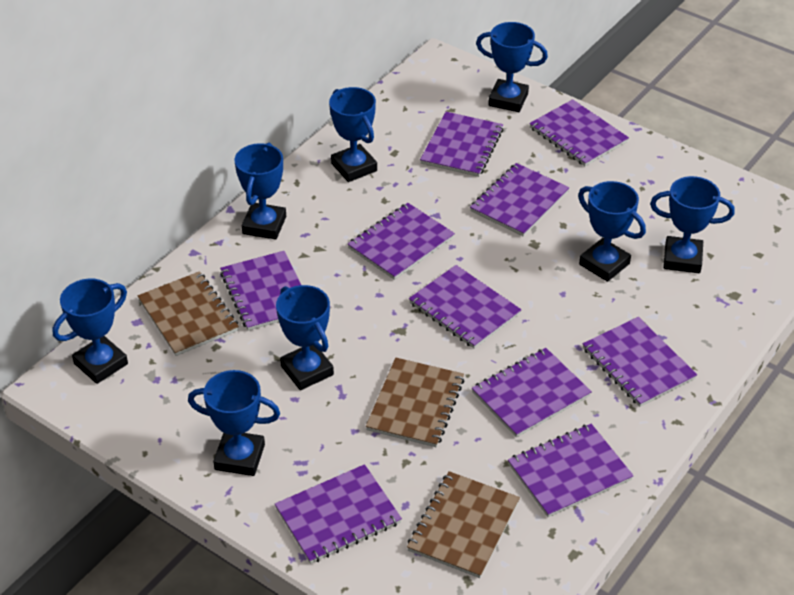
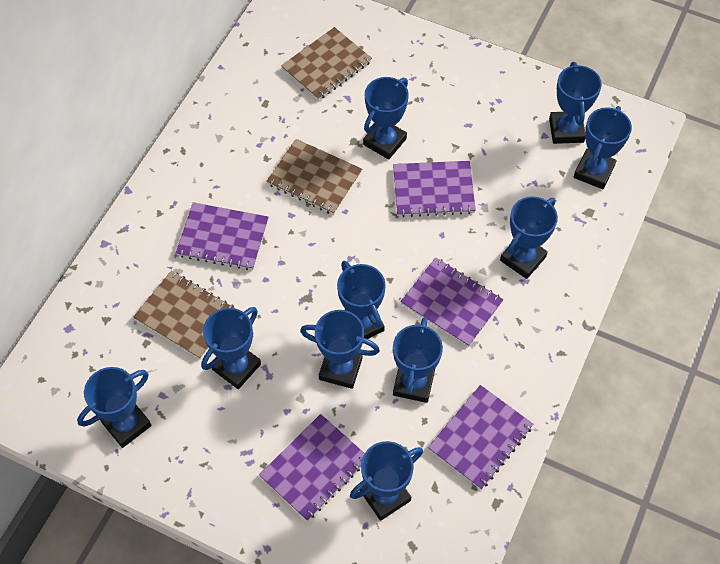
blue trophy: [53,279,128,384] [188,370,280,476] [235,142,286,239] [276,285,334,390] [329,87,377,182] [476,22,548,112] [578,181,646,282] [650,176,735,273] = 8 -> [77,367,152,448] [201,307,261,389] [300,310,380,389] [337,261,386,339] [350,441,423,521] [363,77,409,160] [393,317,443,403] [500,196,558,279] [549,62,602,144] [574,106,632,189] = 10
purple notebook: [220,251,301,331] [275,464,402,564] [348,203,455,280] [409,265,522,349] [420,112,503,177] [470,163,569,237] [472,348,592,437] [508,424,634,517] [529,99,629,166] [583,317,697,407] = 10 -> [176,202,269,270] [259,414,365,521] [393,161,476,217] [400,258,503,347] [428,385,533,490] = 5

